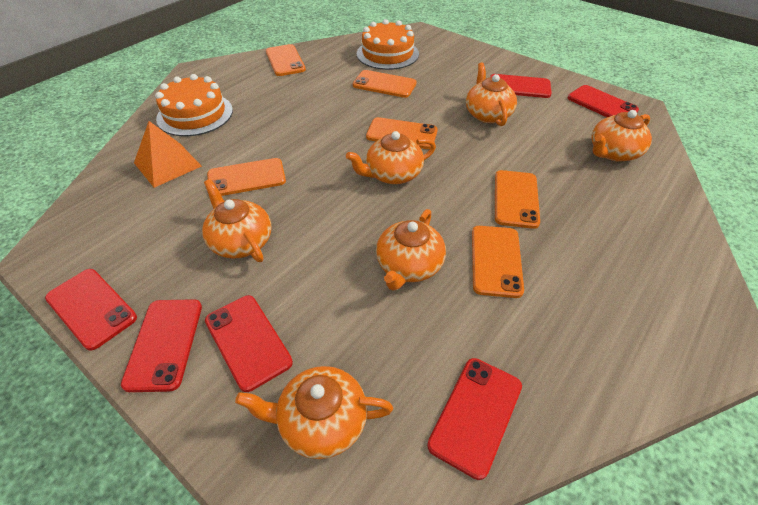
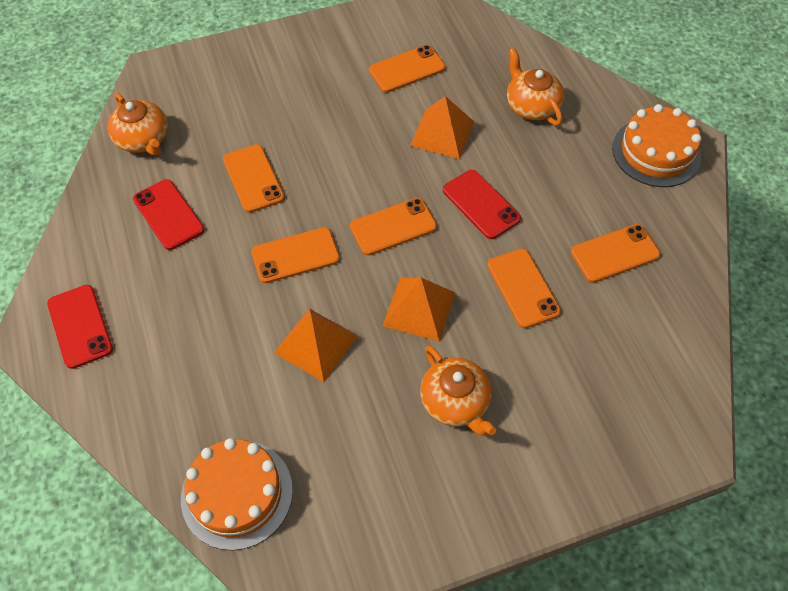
orange pyramid: [134,121,202,188] = 1 -> [274,308,358,382] [383,278,455,342] [410,96,474,159] = 3
orange teapot: [202,179,271,262] [235,366,393,459] [346,131,436,184] [376,209,446,291] [466,62,517,126] [591,110,652,162] = 6 -> [107,93,168,156] [420,345,496,436] [507,48,564,126] = 3
red phone: [45,269,137,351] [121,299,202,392] [205,295,293,392] [427,358,522,480] [490,74,552,98] [568,85,639,117] = 6 -> [47,285,113,369] [133,179,204,250] [443,170,521,239] = 3

